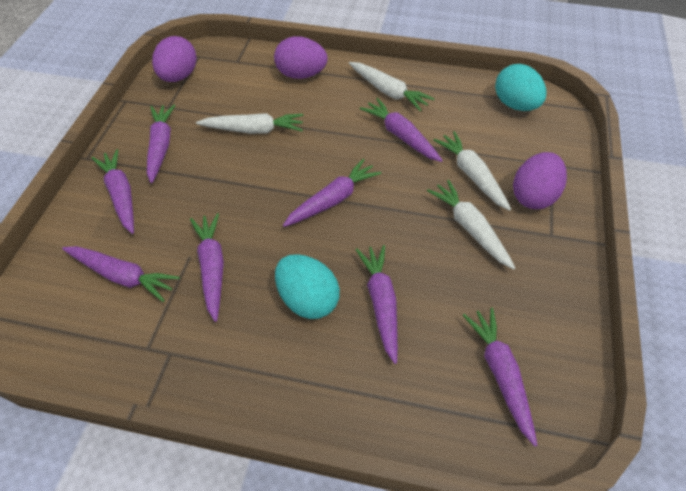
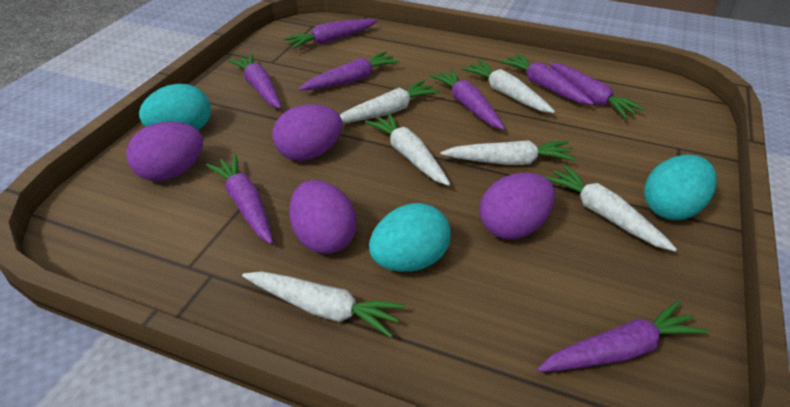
purple egg: [152,36,197,82] [274,36,328,79] [513,152,567,209] = 3 -> [127,122,203,181] [272,104,342,161] [289,180,357,254] [480,172,555,239] = 4
turquoise egg: [275,254,340,319] [495,64,546,111] = 2 -> [139,84,211,130] [369,203,451,272] [644,155,717,220] = 3
white carrot: [196,113,303,134] [349,62,435,111] [427,180,515,270] [433,131,511,211] = 4 -> [242,271,405,338] [340,80,440,123] [365,113,450,186] [440,140,576,165] [462,60,555,113] [544,165,677,252] = 6

